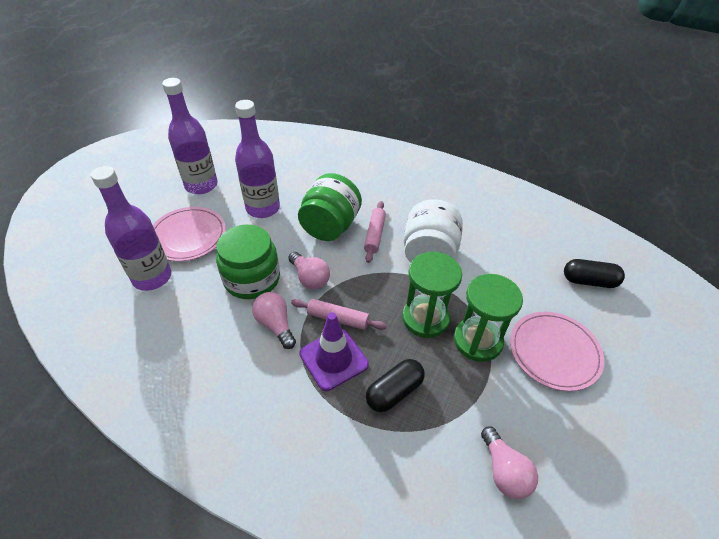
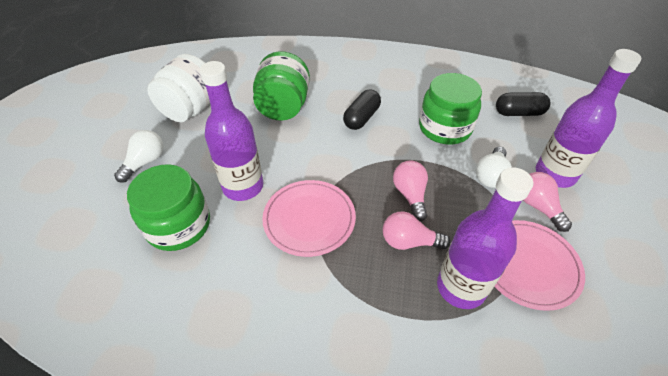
green hourglass: [402,252,462,338] [454,274,523,362] = 2 -> none = 0
green jar: [216,224,280,299] [298,173,362,241] = 2 -> [127,164,210,251] [253,51,310,121] [419,73,482,144] = 3
pink rolling pin: [291,299,387,330] [364,201,386,263] = 2 -> none = 0
purple traffic cone: [299,312,369,391] = 1 -> none = 0
white light bulb: none = 0 -> [114,130,164,183] [476,147,512,188] = 2

